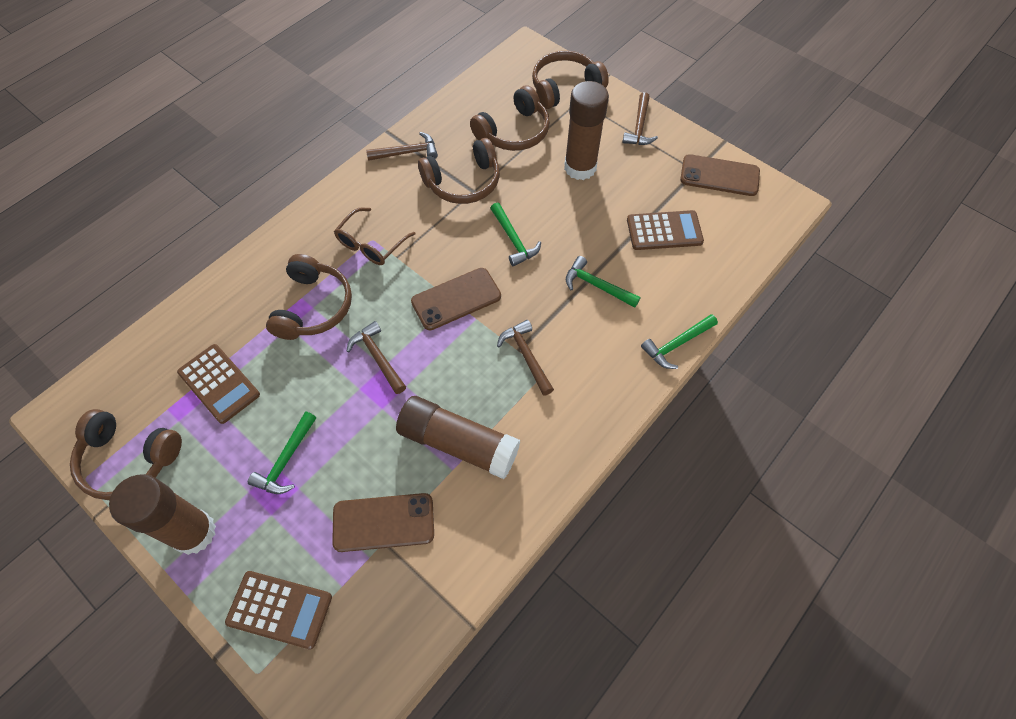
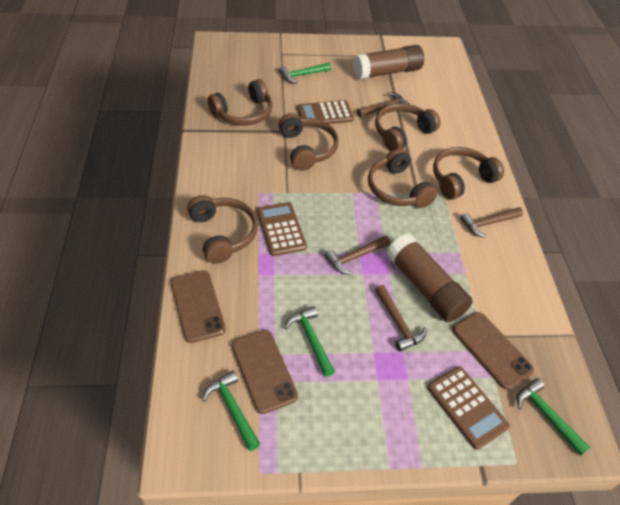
brown glasses: [334,207,416,265] = 1 -> none = 0
brown glue stick: [109,474,216,555] [396,396,520,479] [564,81,609,180] = 3 -> [353,45,424,80] [387,234,473,322] = 2
brown headphones: [70,409,182,500] [266,254,352,340] [418,138,500,204] [470,85,550,151] [532,51,609,109] = 5 -> [187,195,258,264] [207,79,273,126] [279,113,339,171] [368,148,437,208] [375,103,441,151] [433,147,504,200] = 6

